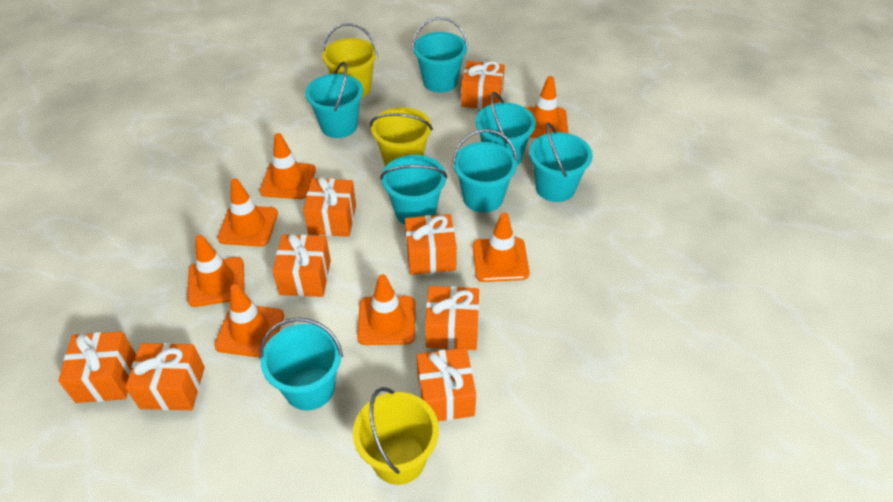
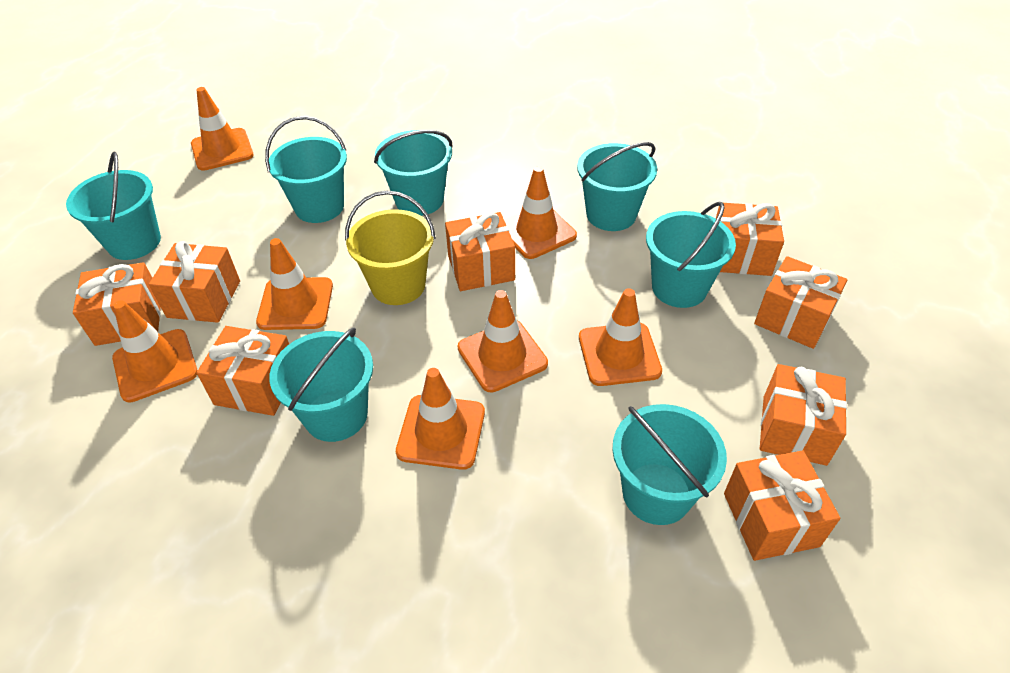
yellow bucket: [322,23,378,98] [353,387,439,485] [370,107,433,167] = 3 -> [345,191,436,305] = 1

